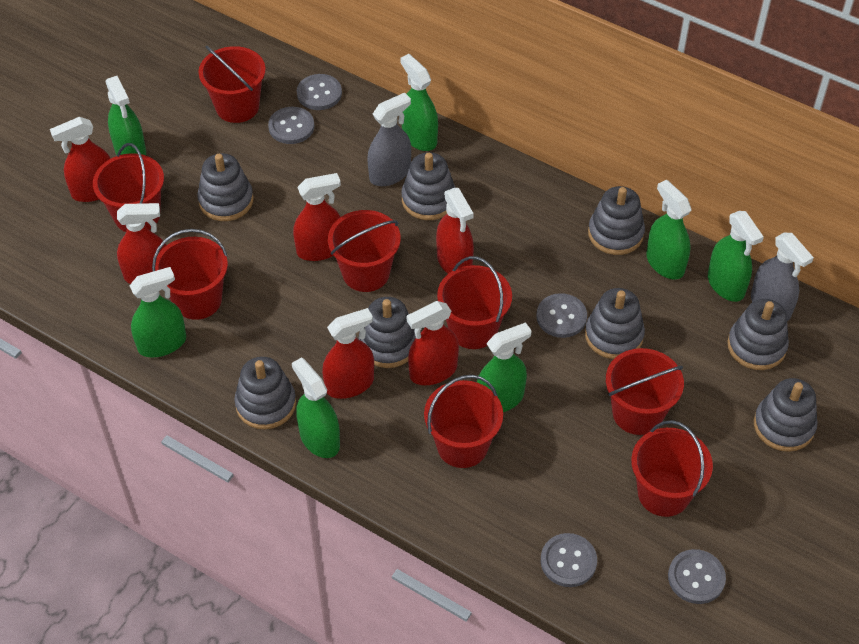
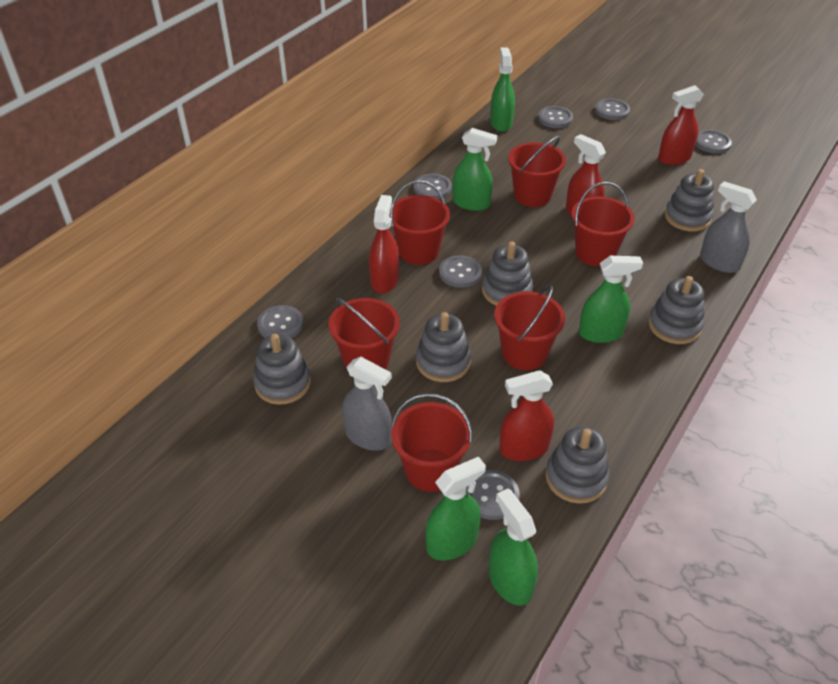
green spray bottle: [105,76,146,155] [129,267,186,358] [292,357,340,458] [400,54,438,151] [477,322,531,412] [646,179,691,280] [708,211,764,302] = 7 -> [425,457,486,560] [452,128,497,211] [488,489,538,606] [490,47,515,132] [579,256,643,343] = 5
grey button: [268,107,314,144] [297,74,342,110] [537,293,587,338] [541,533,597,587] [668,549,726,604] = 5 -> [257,305,304,338] [414,174,452,199] [439,255,482,288] [466,470,520,520] [538,106,573,128] [595,99,630,120] [695,130,732,154] = 7
grey stacking toy: [198,153,254,221] [234,357,296,430] [359,297,416,368] [401,152,455,220] [585,288,645,359] [588,186,645,255] [727,299,789,370] [754,378,818,452] = 8 -> [253,334,311,405] [416,312,471,382] [482,242,533,306] [545,427,610,504] [648,276,704,344] [665,169,714,232] = 6
red bucket: [93,143,164,232] [152,229,228,320] [198,45,266,123] [328,210,401,292] [424,375,503,468] [437,256,512,349] [606,348,684,435] [631,420,713,517] = 8 -> [329,298,400,370] [389,180,450,265] [391,393,472,492] [494,285,565,370] [508,136,566,207] [571,182,635,266] = 6
red spray bottle: [50,117,111,202] [117,203,166,284] [293,173,341,261] [322,308,374,399] [407,301,459,385] [436,188,474,274] = 6 -> [369,195,399,293] [499,370,554,461] [566,134,606,217] [658,85,704,165] = 4

